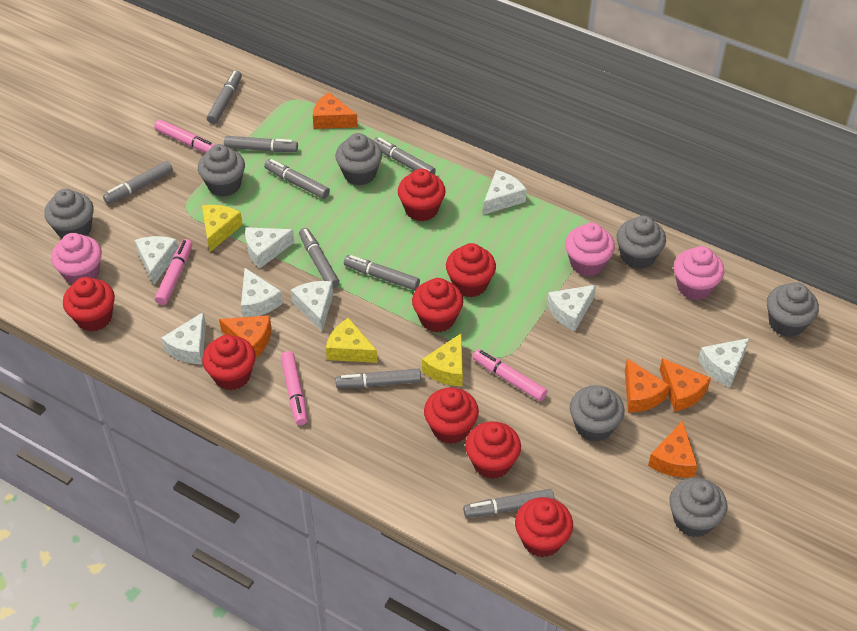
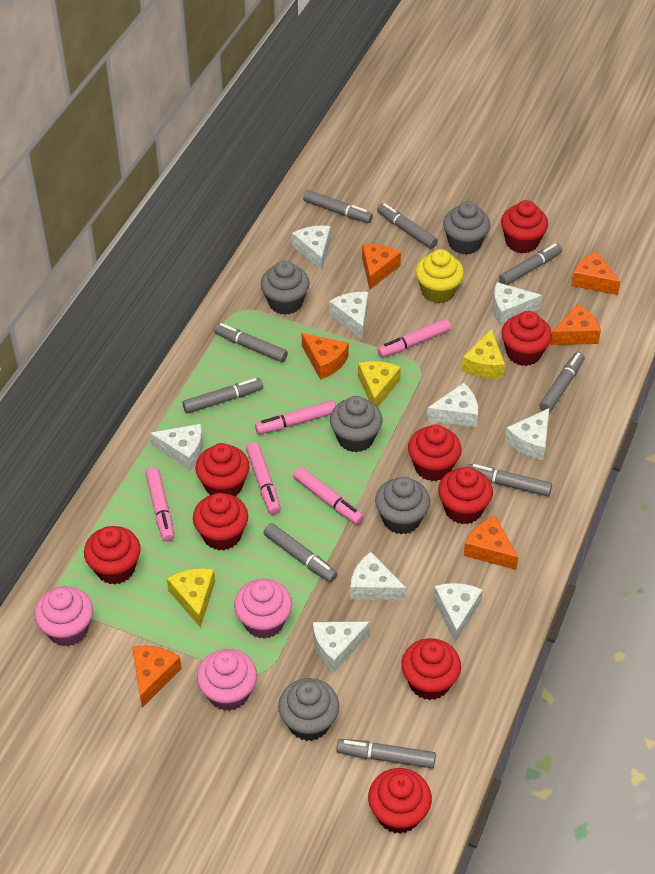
grey cupcake: [44,189,94,238] [198,144,245,197] [335,133,382,185] [570,385,625,442] [617,216,666,269] [669,478,727,537] [767,282,819,337] = 7 -> [261,260,310,315] [278,678,339,741] [330,396,383,452] [375,477,430,534] [443,201,490,255] = 5
orange cheese: [219,315,271,358] [313,92,358,129] [625,358,670,413] [648,421,698,478] [659,358,711,412] = 5 -> [132,646,182,708] [302,333,349,380] [362,244,401,290] [463,516,518,570] [550,304,601,345] [571,252,620,295] = 6
pink marker: [154,119,214,153] [155,239,192,305] [281,351,307,425] [473,349,548,401] = 4 -> [145,467,174,542] [246,442,281,514] [255,400,336,434] [293,467,364,525] [377,319,451,358] = 5
red cupcake: [63,277,115,332] [202,335,256,390] [398,169,446,222] [412,278,463,333] [424,388,479,444] [446,243,496,297] [465,421,521,479] [515,497,573,558] = 8 -> [84,526,141,585] [193,493,248,551] [195,443,250,497] [368,768,432,834] [401,638,461,700] [408,424,462,481] [438,467,493,524] [501,200,548,254] [501,311,552,366] = 9
white cheese: [135,236,178,285] [161,312,206,364] [241,268,283,317] [245,227,294,268] [291,281,333,331] [483,170,527,215] [547,285,596,331] [698,338,750,387] = 8 -> [150,424,203,470] [292,226,331,271] [313,622,370,672] [329,292,368,340] [350,552,406,600] [426,383,478,428] [433,583,483,643] [493,282,542,325] [505,408,549,460] = 9
yellow cupcake: none = 0 -> [415,249,464,304] = 1

